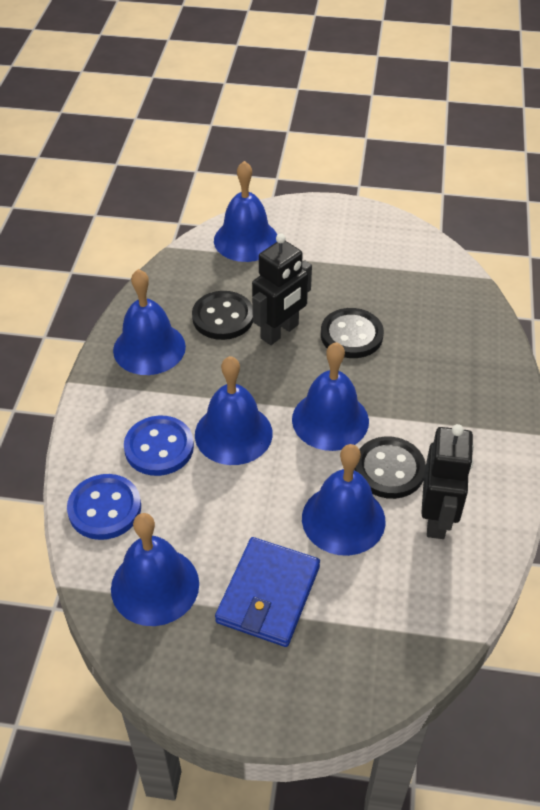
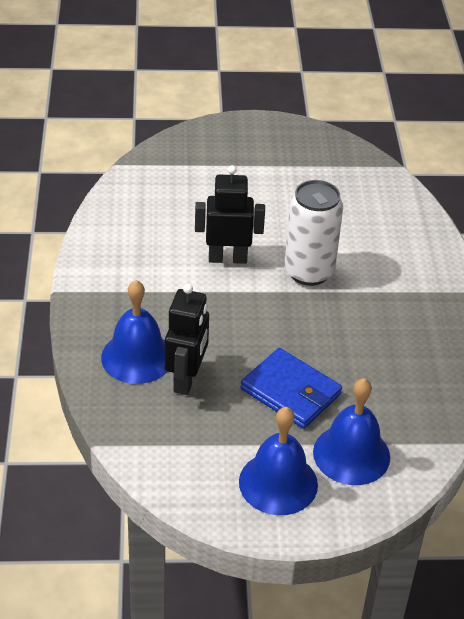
black button: [192,291,253,340] [321,308,384,358] [355,436,426,499] = 3 -> none = 0
blue bell: [111,513,199,626] [113,269,186,375] [195,356,273,465] [214,161,277,262] [292,342,369,451] [302,444,385,556] = 6 -> [101,280,168,384] [239,407,318,515] [313,378,390,485] = 3
blue button: [67,474,141,540] [124,416,194,476] = 2 -> none = 0
white can: none = 0 -> [284,180,343,286] = 1

